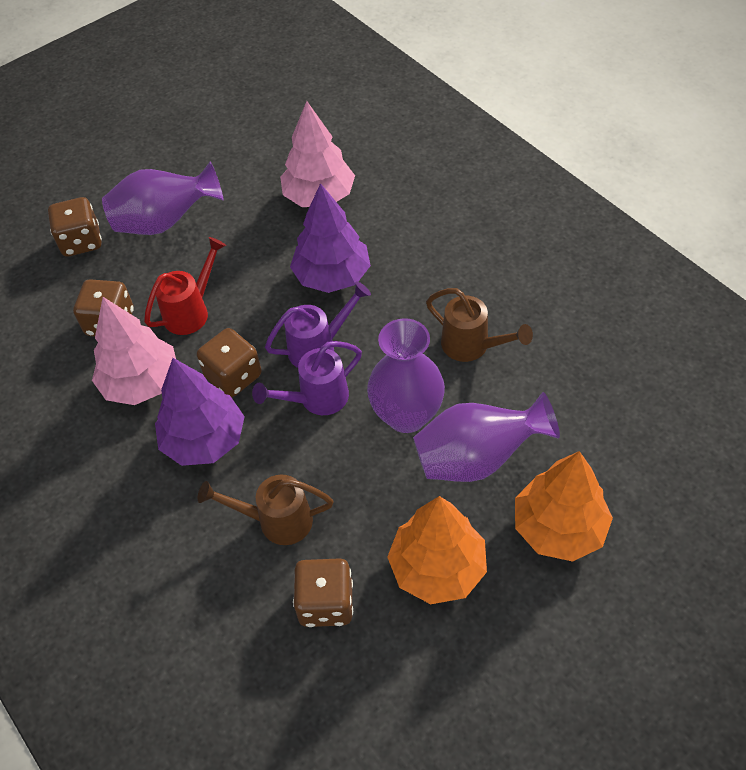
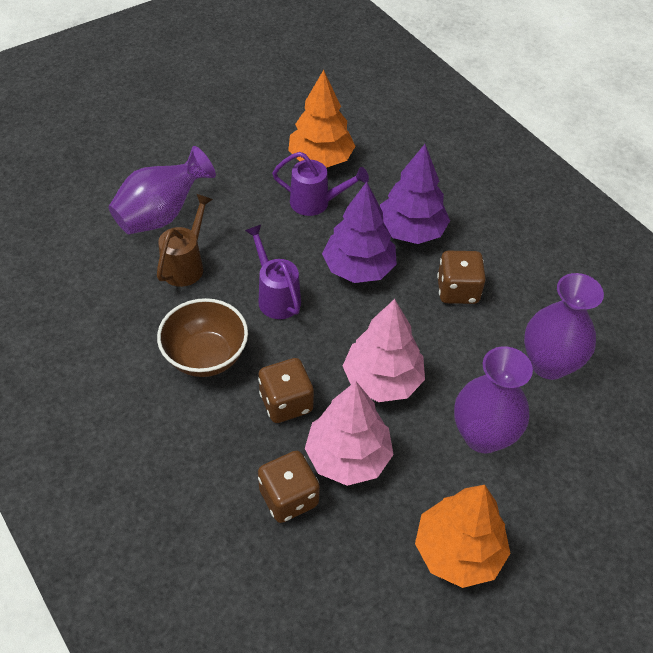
brown bowl: none = 0 -> [157,298,248,377] = 1
brown dice: [48,197,102,257] [73,279,134,337] [197,328,262,398] [293,558,353,627] = 4 -> [258,358,314,423] [258,451,320,523] [437,251,486,304] = 3
brown watering can: [198,475,333,545] [426,288,533,362] = 2 -> [157,194,213,287] = 1
red watering can: [144,237,226,335] = 1 -> none = 0

